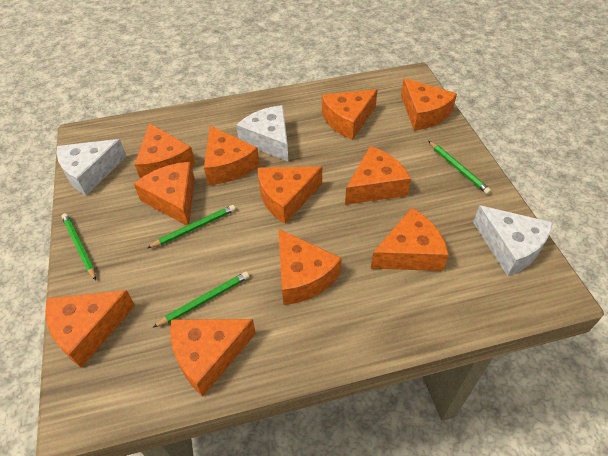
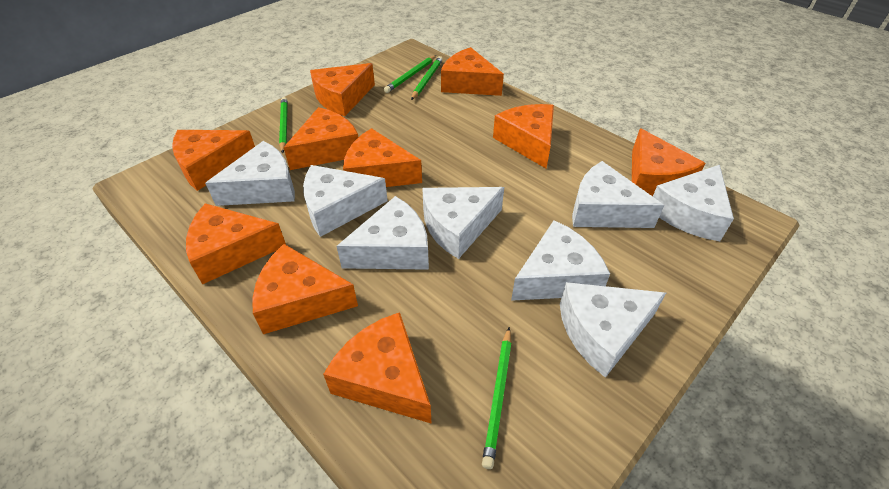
orange cheese: [45,290,135,368] [134,162,195,226] [135,123,195,179] [170,319,256,397] [204,126,260,185] [258,166,322,224] [278,229,342,305] [322,89,377,140] [345,146,411,205] [371,208,449,271] [401,78,457,131] = 11 -> [172,130,255,191] [186,203,286,285] [252,244,358,334] [283,107,358,170] [310,63,375,116] [323,312,432,424] [343,128,422,187] [441,47,504,96] [493,104,554,168] [632,128,706,196] = 10
white cheese: [57,139,127,196] [236,105,289,162] [473,205,553,276] = 3 -> [205,141,295,206] [303,165,388,237] [337,196,429,270] [422,187,504,259] [511,220,610,301] [560,282,666,378] [572,161,664,228] [653,165,734,241] = 8

